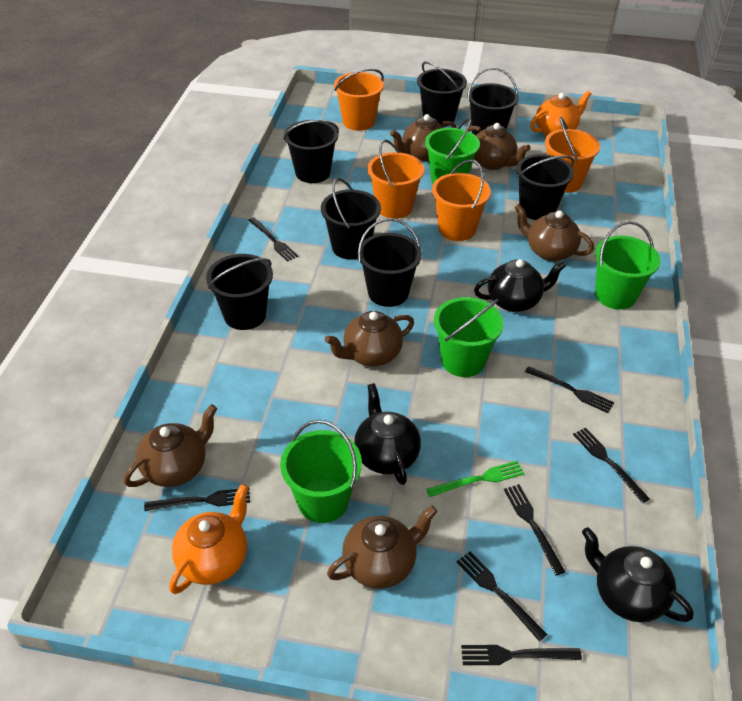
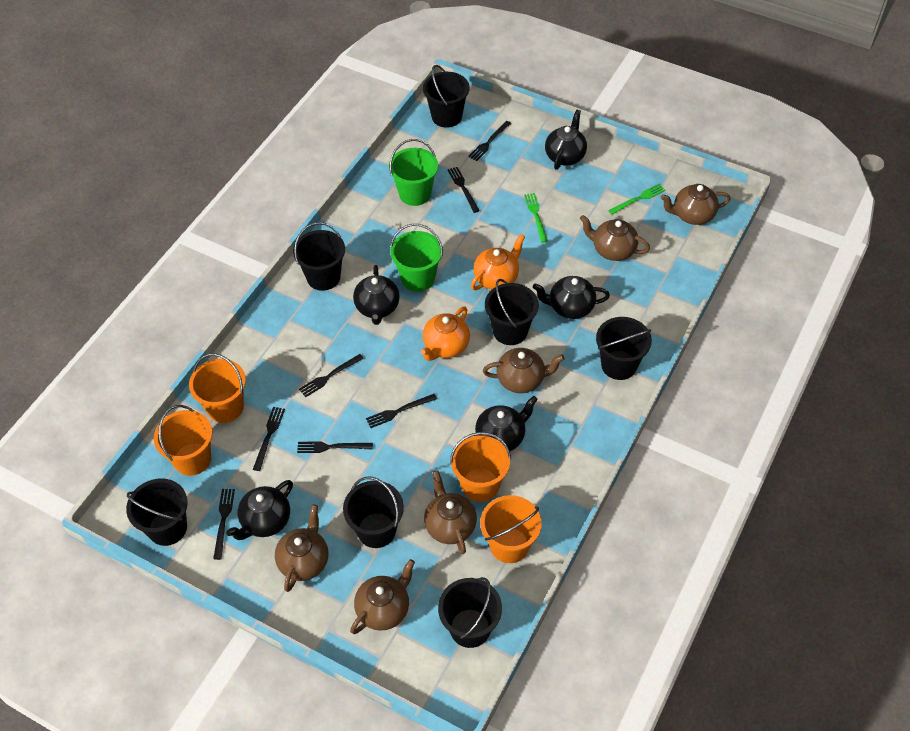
black teapot: [354,383,421,485] [474,259,566,312] [582,527,694,622] = 3 -> [226,480,293,540] [353,265,400,325] [475,396,538,451] [533,276,610,319] [545,110,587,170] = 5
green bucket: [280,420,362,523] [425,118,480,184] [434,297,504,377] [595,221,660,310] = 4 -> [389,139,438,206] [390,224,443,292] = 2
green fork: [426,461,525,497] = 1 -> [524,193,548,243] [608,184,665,215] = 2

